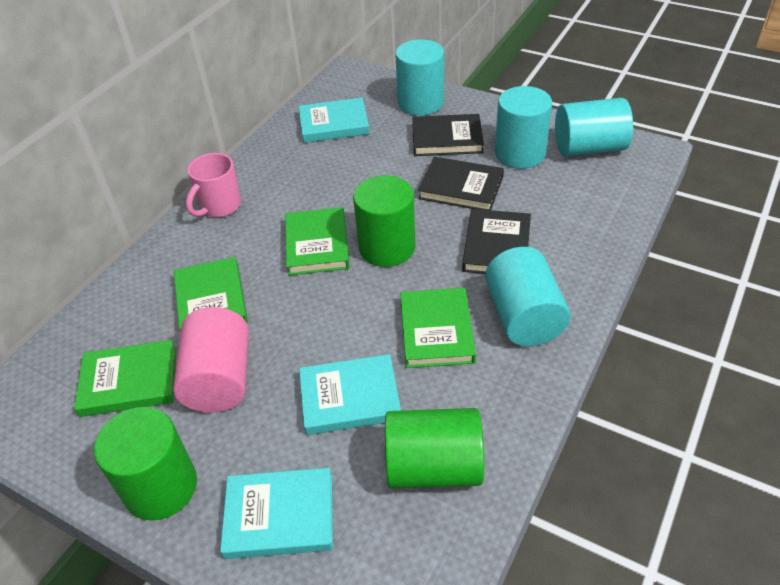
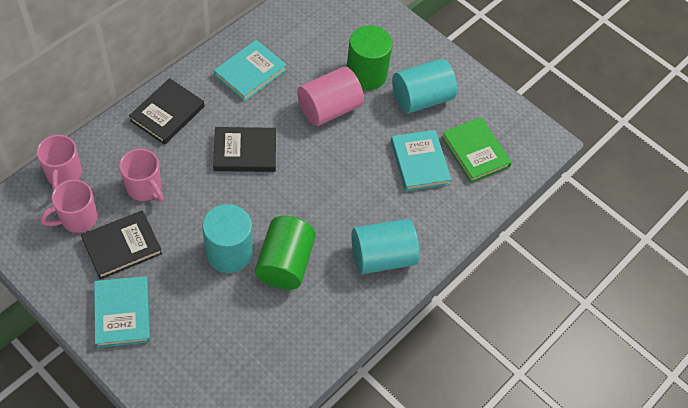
green book: [74,340,176,417] [174,257,248,330] [285,207,349,275] [400,288,476,368] = 4 -> [441,117,512,183] = 1
green cylinder: [94,407,197,521] [353,175,415,267] [385,408,484,489] = 3 -> [255,216,316,290] [346,25,393,90] = 2
pink mug: [186,153,241,217] = 1 -> [37,135,82,191] [40,179,98,233] [119,148,164,202] = 3
turquoise cylinder: [395,39,444,115] [485,247,570,346] [495,86,552,168] [555,98,633,156] = 4 -> [202,204,253,273] [352,219,419,274] [392,59,457,113] = 3

